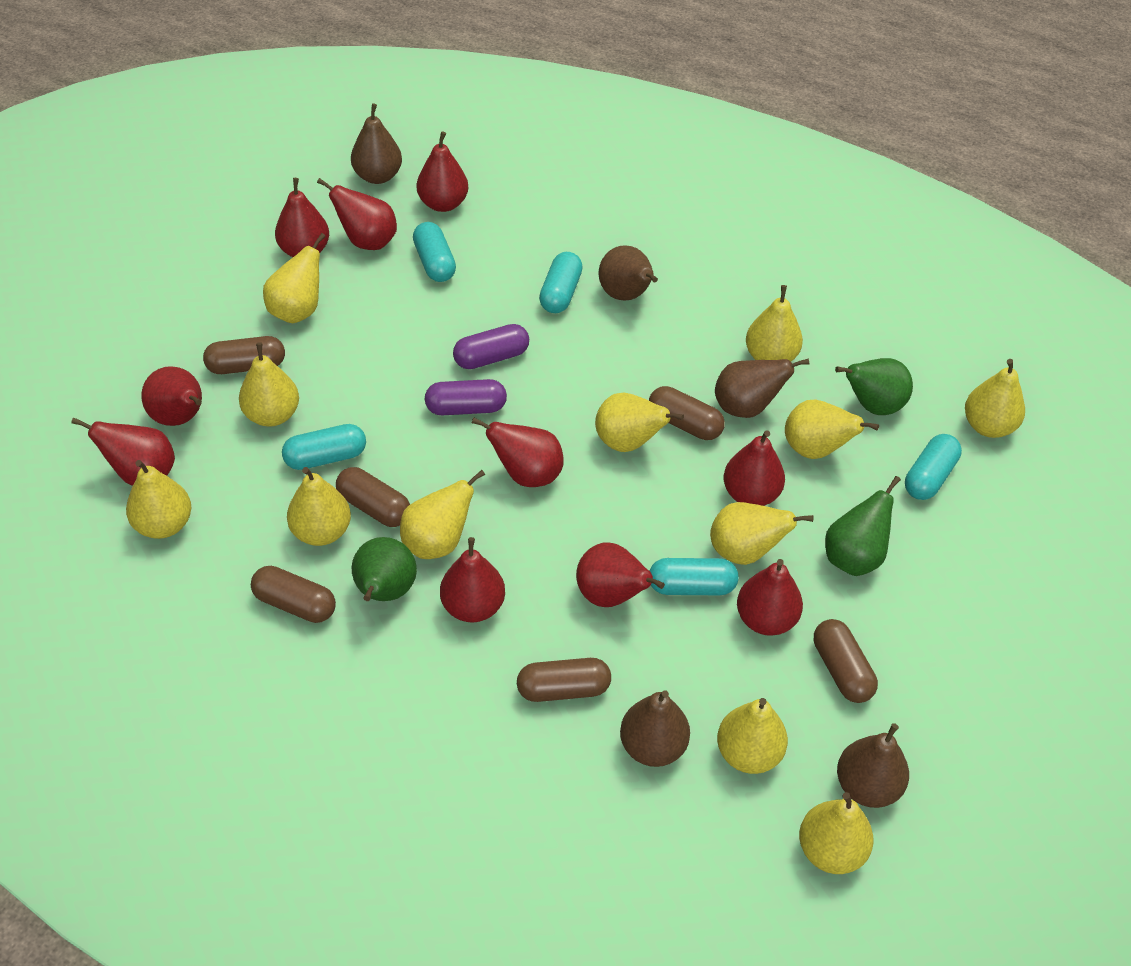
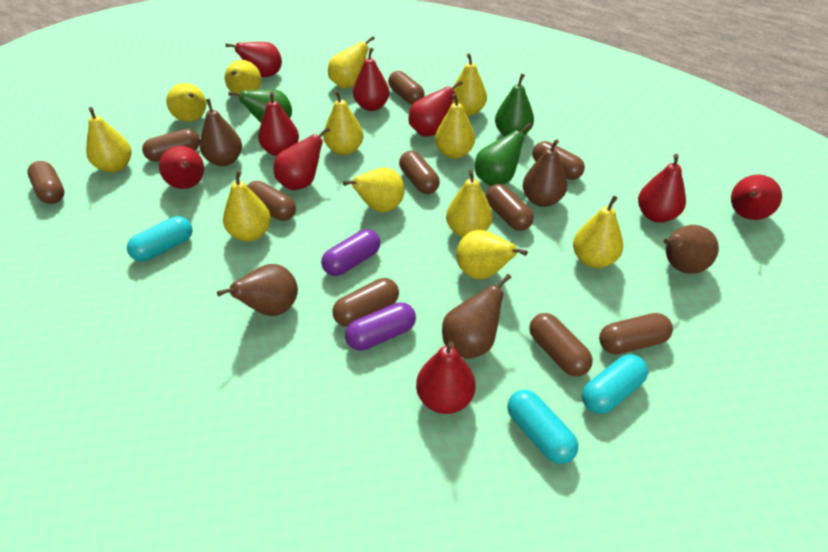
brown capsule: [203,336,285,374] [251,566,336,623] [336,467,410,527] [517,658,611,702] [649,386,725,440] [814,619,878,703] = 6 -> [27,161,64,204] [142,129,200,162] [247,181,296,221] [332,278,399,327] [388,71,425,105] [399,151,440,194] [486,184,534,231] [529,313,593,376] [532,141,585,180] [599,313,673,355] = 10
red pear: [71,418,175,486] [141,366,202,426] [275,178,329,257] [317,178,397,250] [417,131,468,212] [440,537,505,623] [472,418,564,487] [576,542,665,607] [724,430,785,506] [737,559,803,636] = 10 -> [159,146,204,189] [225,42,282,77] [258,92,299,156] [274,127,330,190] [353,48,390,111] [408,81,463,137] [416,341,476,414] [638,154,686,223] [731,175,782,220] = 9
turquoise capsule: [282,424,366,470] [413,222,456,282] [539,252,583,313] [649,558,738,595] [905,434,962,500] = 5 -> [127,216,192,262] [507,390,578,464] [582,354,648,414] = 3

